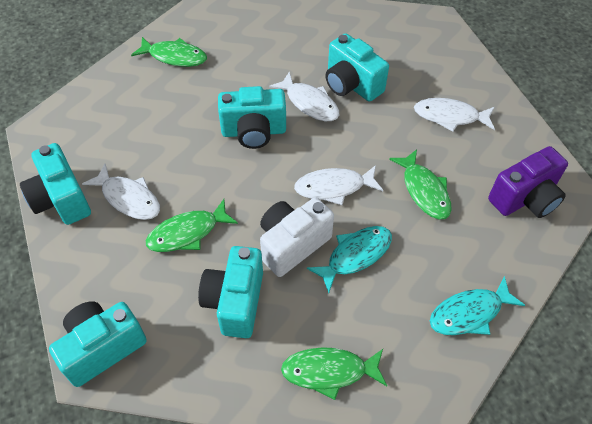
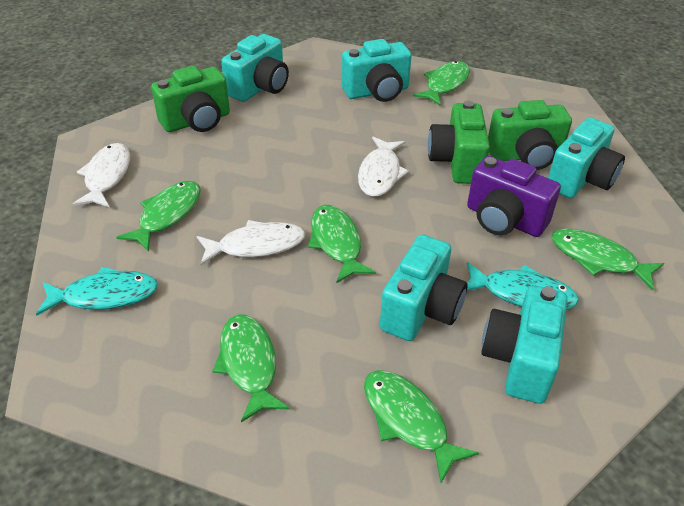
green camera: none = 0 -> [151,66,230,132] [428,101,490,184] [488,100,572,170] = 3
green fish: [131,37,207,67] [146,199,238,252] [281,347,387,400] [389,149,452,220] = 4 -> [116,181,201,252] [213,315,290,422] [308,205,376,283] [364,370,479,483] [413,61,470,105] [552,228,664,290] = 6
white camera: [260,198,334,277] = 1 -> none = 0
white fish: [82,164,160,220] [269,72,339,121] [294,165,383,205] [414,98,495,132] = 4 -> [72,143,130,208] [197,220,305,265] [358,137,409,197] = 3

